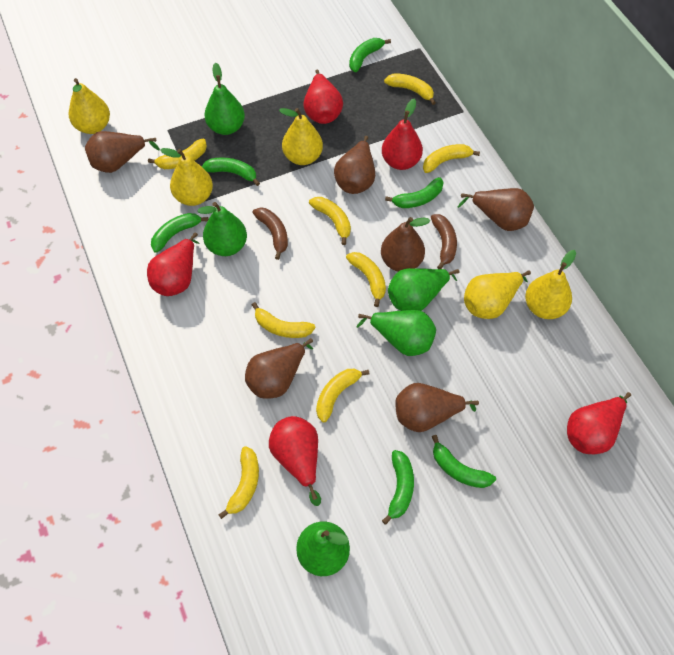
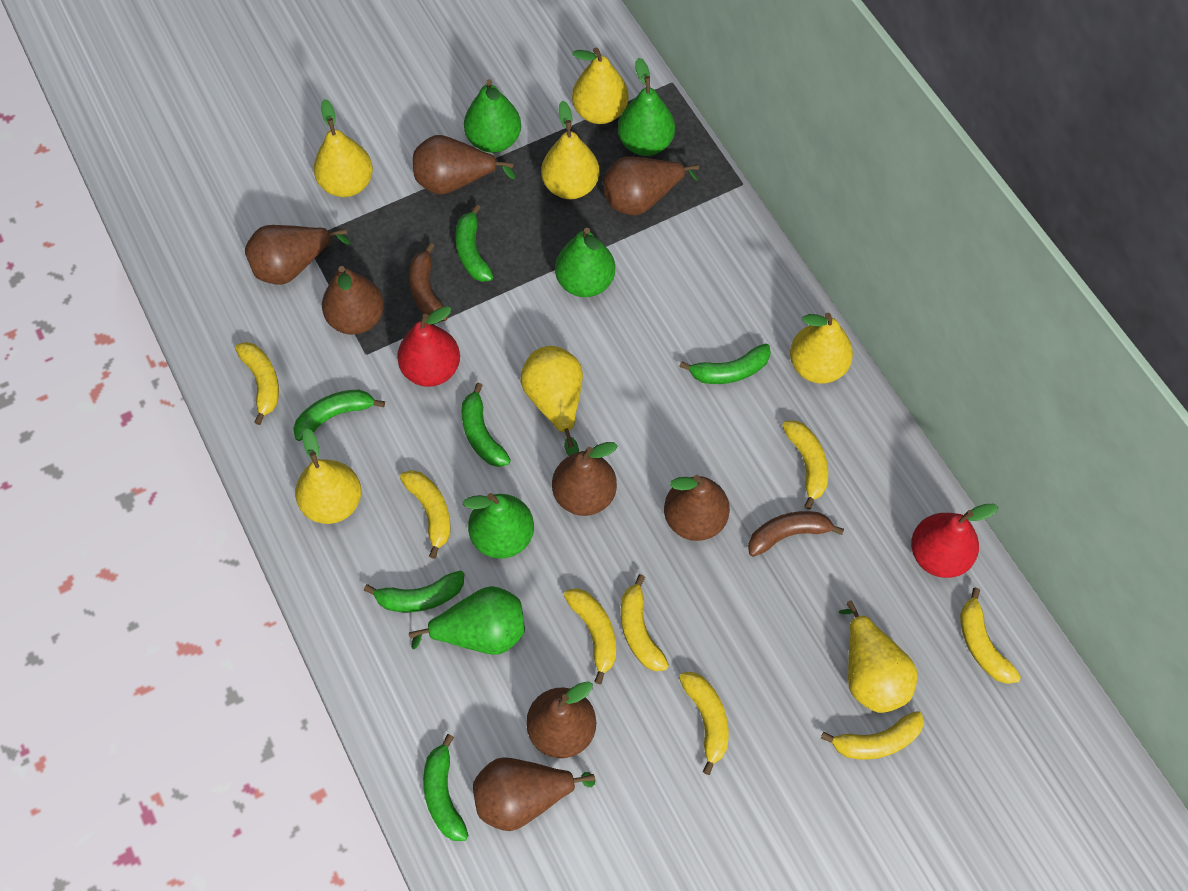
brown pear: [85,131,160,173] [245,338,313,399] [334,136,375,194] [381,217,430,272] [395,383,479,432] [457,188,534,231] = 6 -> [245,225,351,285] [322,266,384,335] [413,135,516,195] [473,757,595,831] [526,681,596,758] [552,442,618,516] [603,157,699,215] [664,475,730,541] = 8
red pear: [147,233,200,296] [269,416,321,506] [303,70,343,124] [382,99,423,170] [567,392,631,454] = 5 -> [397,306,460,387] [911,504,998,578] = 2
yellow pear: [69,78,110,134] [160,148,213,206] [279,108,323,165] [464,270,531,319] [525,250,576,319] = 5 -> [295,428,361,524] [314,99,373,197] [520,346,583,456] [541,101,599,199] [572,47,629,124] [790,313,853,383] [839,600,917,713] = 7

